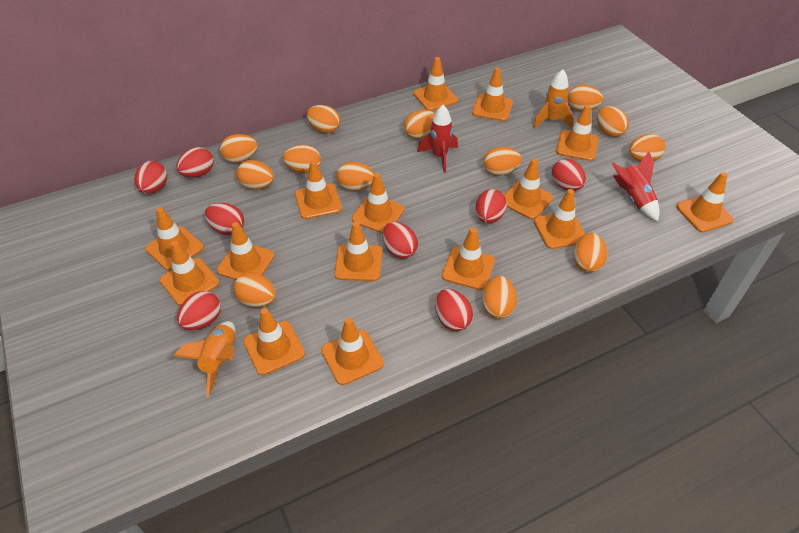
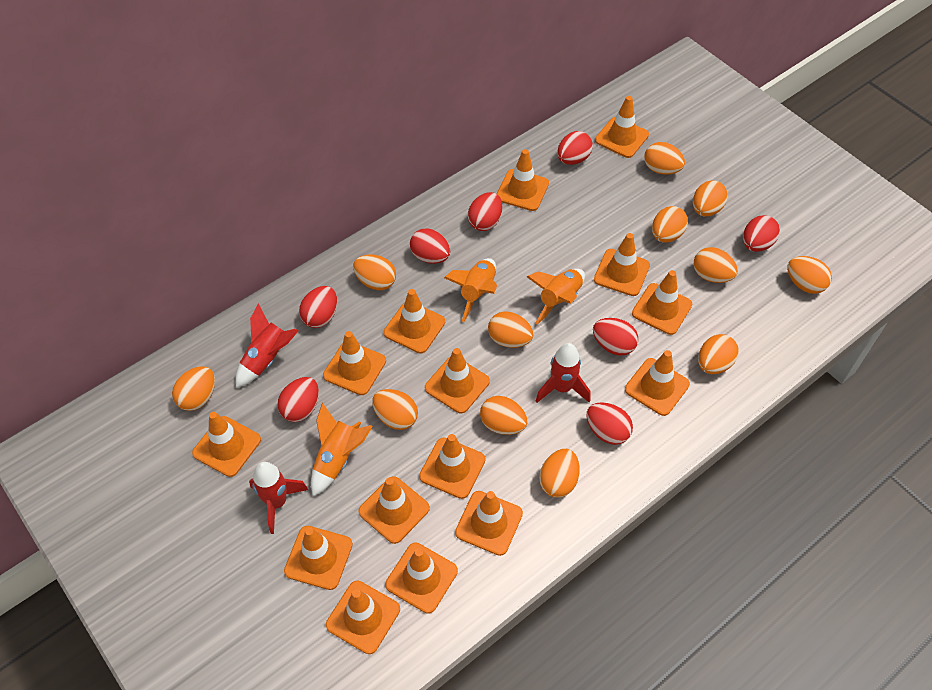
orange egg: [220,134,258,163] [233,272,276,307] [236,160,274,190] [283,145,321,173] [307,105,340,133] [336,162,374,191] [404,110,435,139] [482,276,517,319] [484,147,522,176] [568,85,603,111] [574,233,607,273] [597,106,629,137] [629,134,666,162] = 13 -> [172,366,215,411] [353,254,396,290] [372,389,418,430] [480,396,528,435] [488,311,533,348] [539,449,580,498] [644,142,685,175] [652,206,688,243] [693,180,728,217] [694,247,738,283] [698,334,739,374] [787,256,832,294] = 12
orange rocket: [174,321,236,397] [533,69,574,129] = 2 -> [311,403,373,496] [444,258,497,322] [527,269,585,325] = 3
red rocket: [417,105,458,173] [612,151,660,222] = 2 -> [235,303,299,388] [249,462,308,534] [536,343,591,403] = 3

